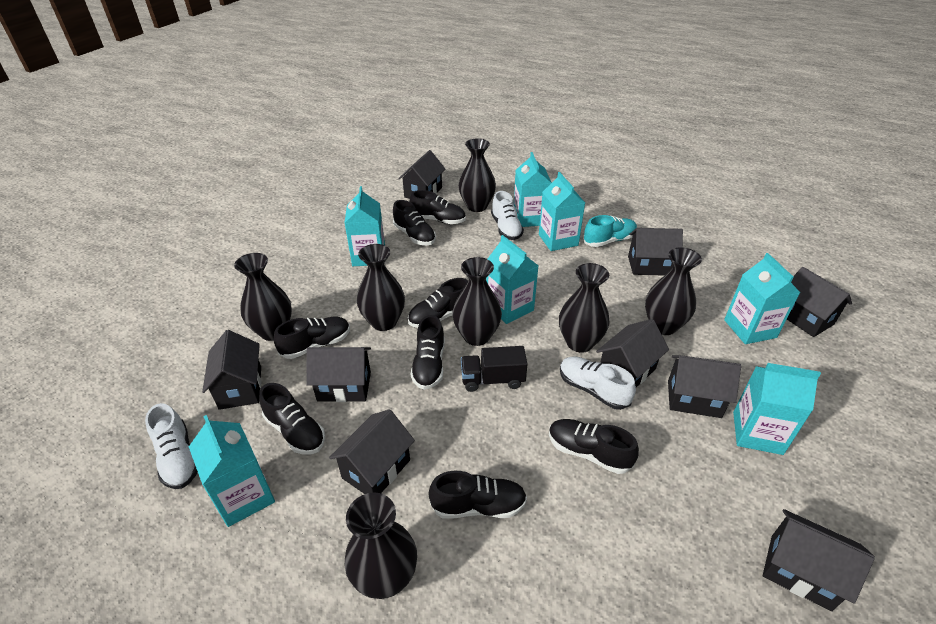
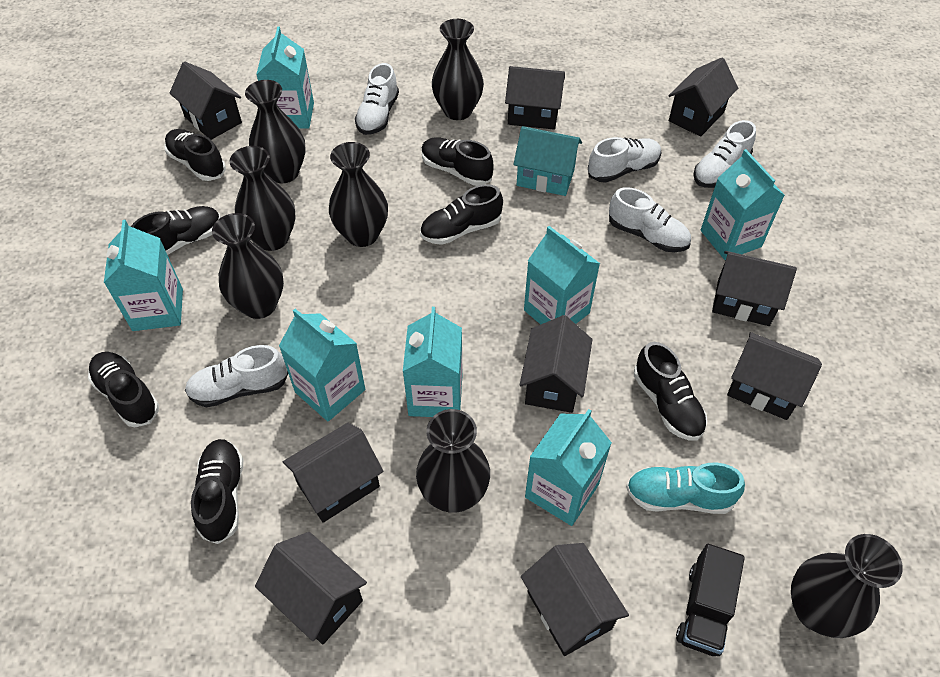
black shoe: [259,383,325,454] [274,317,350,359] [393,200,436,246] [408,278,468,328] [409,190,466,224] [410,315,445,390] [428,471,527,519] [549,419,639,474] = 8 -> [88,352,159,427] [131,206,221,255] [164,129,226,181] [191,439,243,544] [420,184,503,245] [421,137,494,186] [634,342,707,440] = 7
turquoise house: none = 0 -> [513,126,582,196] = 1
white shoe: [145,403,198,489] [491,191,524,240] [560,356,636,410] = 3 -> [185,345,288,407] [355,63,399,135] [588,137,662,183] [609,187,691,252] [693,120,756,188] = 5

